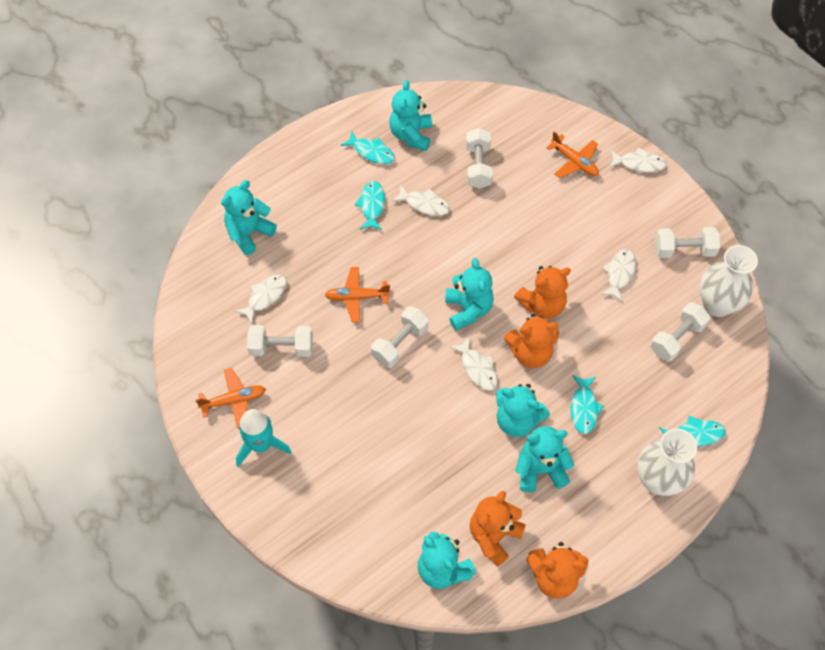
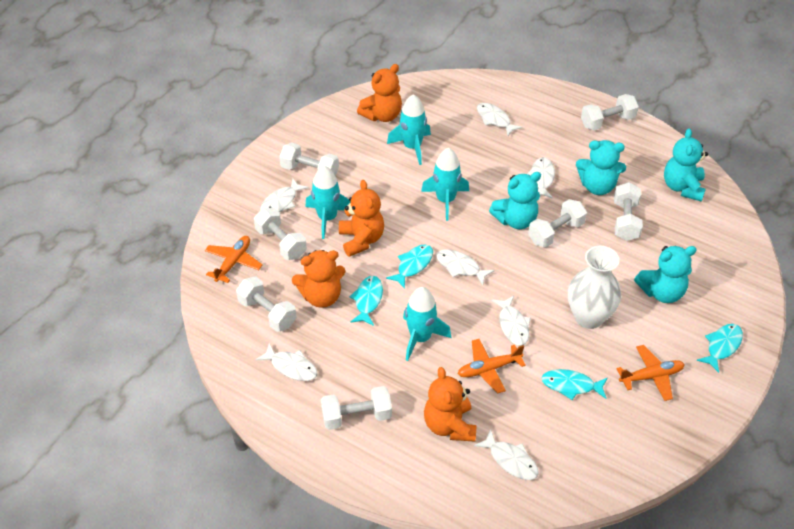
turquoise rocket: [236,409,292,467] = 1 -> [306,166,351,239] [387,94,431,165] [403,287,451,361] [421,148,469,221] = 4
turquoise teddy bear: [221,180,277,255] [389,80,432,151] [418,532,476,589] [445,258,494,330] [496,384,550,437] [516,426,574,492] = 6 -> [489,172,541,229] [576,140,626,195] [634,246,697,303] [664,128,708,202] = 4
white dumbbell: [247,325,313,357] [371,306,429,368] [466,128,493,189] [650,302,710,362] [655,227,720,258] = 5 -> [236,277,297,332] [254,208,307,260] [279,142,339,176] [321,386,392,430] [528,199,587,247] [581,94,639,130] [614,182,643,241] = 7
white fish: [235,275,287,324] [392,185,450,216] [450,337,498,390] [601,249,636,302] [609,148,667,172] = 5 -> [255,343,318,381] [260,178,309,212] [436,249,495,285] [474,429,539,480] [477,103,523,136] [492,296,531,346] [527,157,555,199] = 7
white vase: [637,429,697,496] [700,245,758,317] = 2 -> [568,246,621,329] = 1

